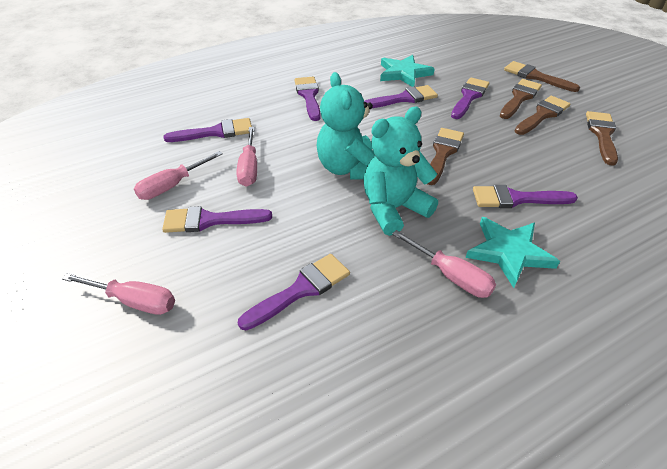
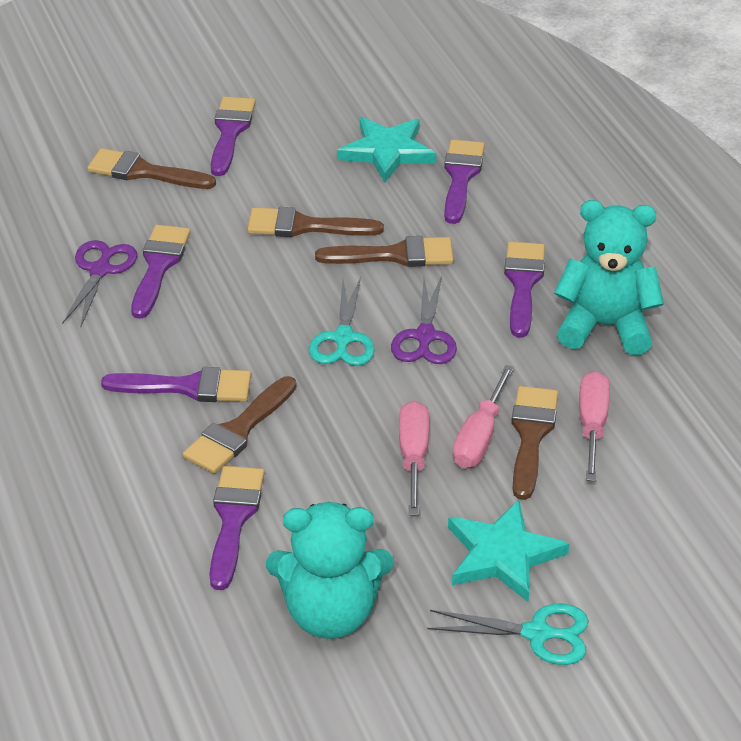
pink screwdriver: [62,273,175,315] [134,151,223,200] [236,127,257,187] [392,230,496,298] = 4 -> [399,401,429,516] [452,365,514,468] [579,371,610,482] = 3
purple brush: [162,206,272,233] [164,118,252,142] [238,254,350,330] [295,77,321,121] [364,85,438,108] [451,77,489,119] [473,185,578,208] = 7 -> [101,367,251,402] [131,225,191,319] [209,466,265,590] [211,96,256,176] [444,139,485,224] [504,242,545,338] = 6
purple scissors: none = 0 -> [62,240,138,328] [391,276,457,364] = 2
turquoise scissors: none = 0 -> [309,277,375,366] [427,604,589,665] = 2

